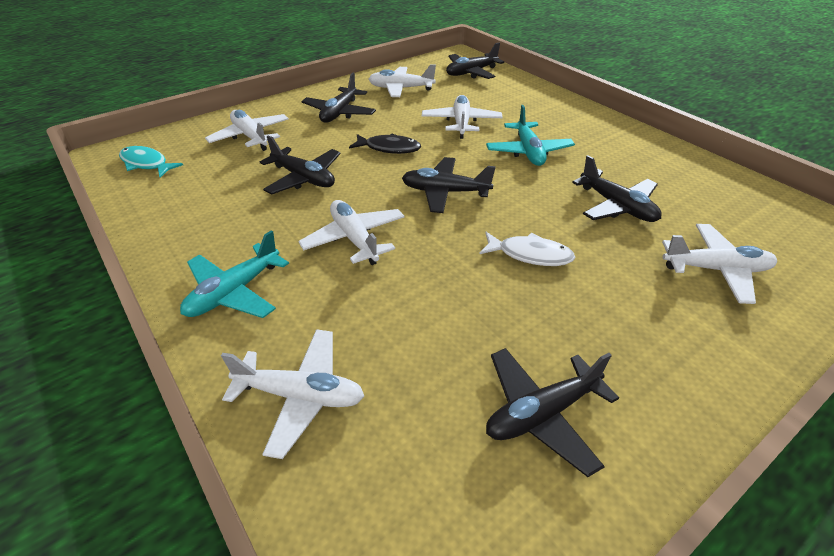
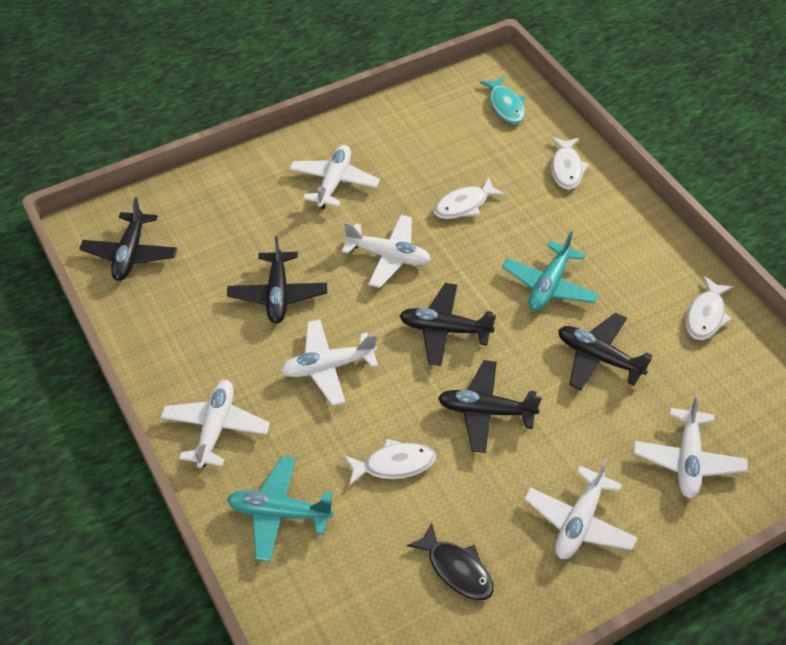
black plane: [260,135,341,194] [301,73,376,123] [402,157,496,213] [446,43,504,79] [486,348,619,477] [572,155,662,222] = 6 -> [79,197,177,281] [227,236,327,324] [399,283,496,366] [438,360,542,453] [558,313,652,390] = 5
white fish: [479,232,575,266] = 1 -> [344,439,436,486] [434,177,505,219] [551,137,590,190] [686,276,734,340] = 4

